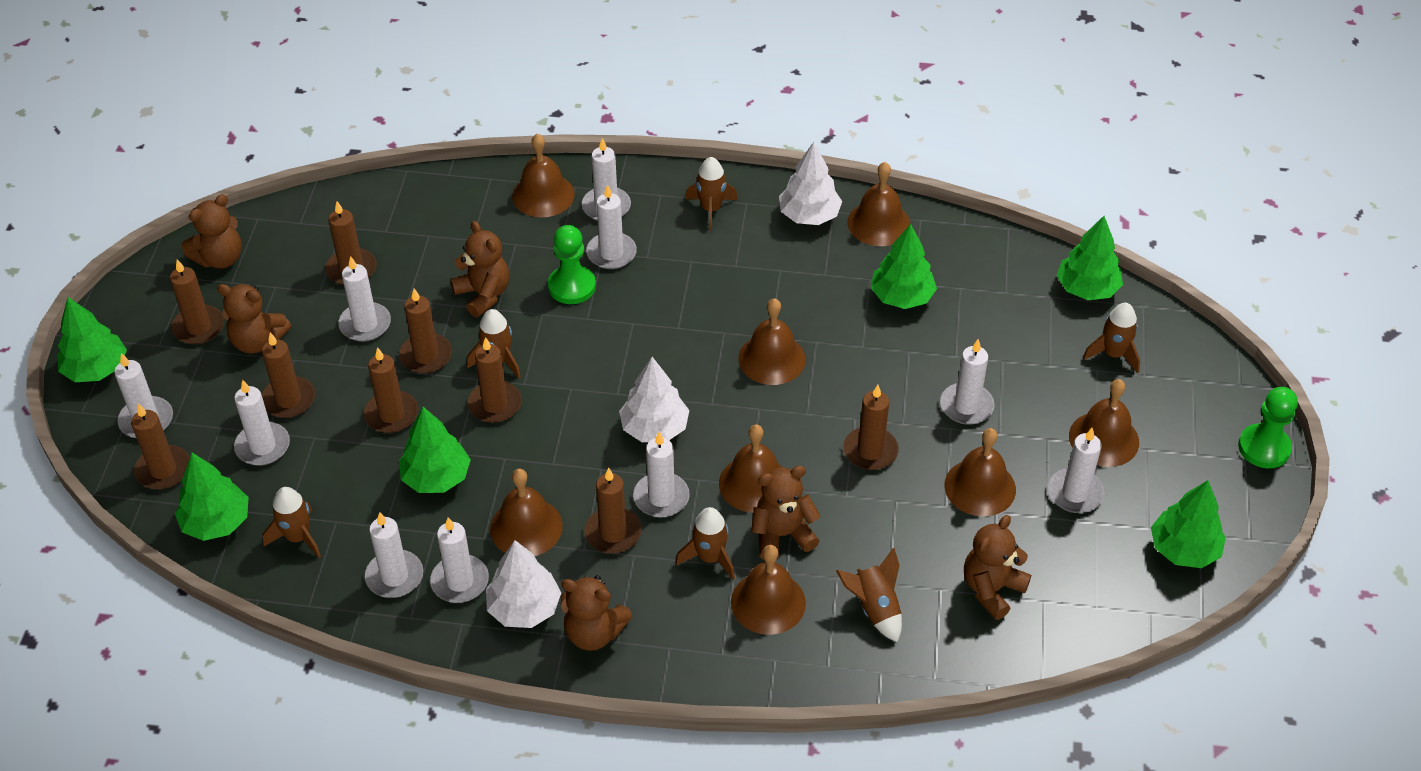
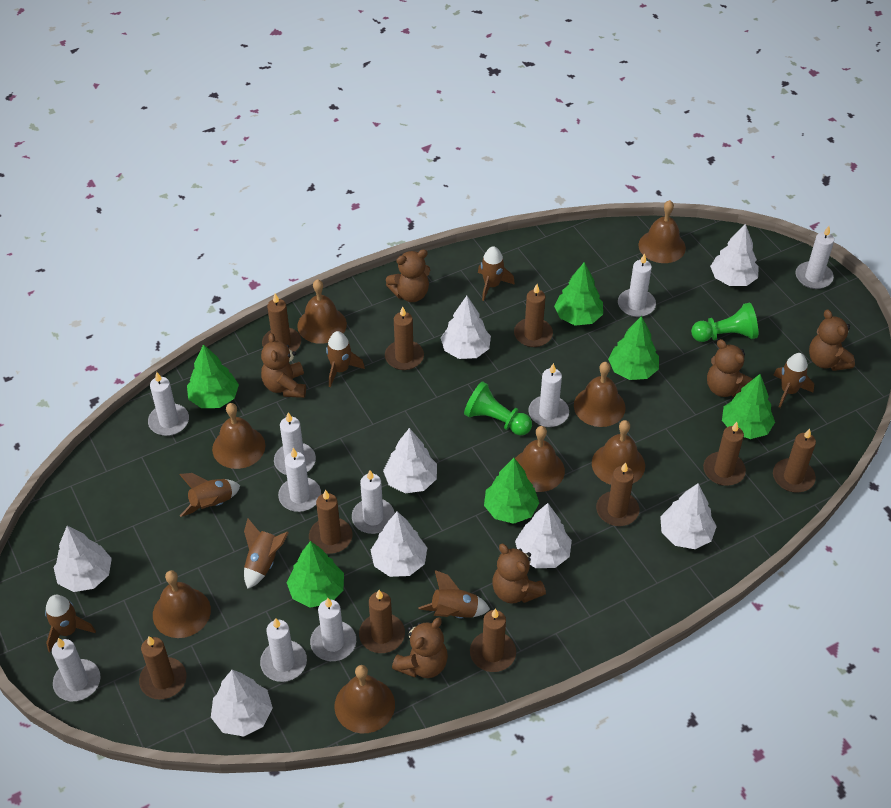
brown candle: [131,404,190,489] [170,259,224,344] [261,333,315,418] [325,201,377,285] [364,347,419,433] [399,288,452,374] [468,337,522,423] [584,468,642,554] [843,385,899,470] = 9 -> [139,636,186,700] [262,293,301,352] [309,490,353,554] [359,590,405,653] [385,306,424,370] [470,608,516,672] [514,284,553,347] [596,462,639,526] [703,422,746,486] [773,429,816,493] = 10
brown rocket: [262,487,321,558] [467,309,521,379] [676,507,735,580] [685,157,738,231] [836,547,902,642] [1083,303,1140,373] = 6 -> [45,595,96,652] [179,473,240,517] [244,518,289,589] [326,331,365,387] [419,570,490,619] [478,246,515,301] [773,353,814,408] = 7
white tree: [486,540,561,628] [619,357,690,442] [779,142,842,225] = 3 -> [54,526,112,592] [211,670,273,737] [371,511,427,577] [383,428,437,493] [441,296,491,359] [515,503,572,568] [660,483,717,549] [710,224,759,286] = 8

